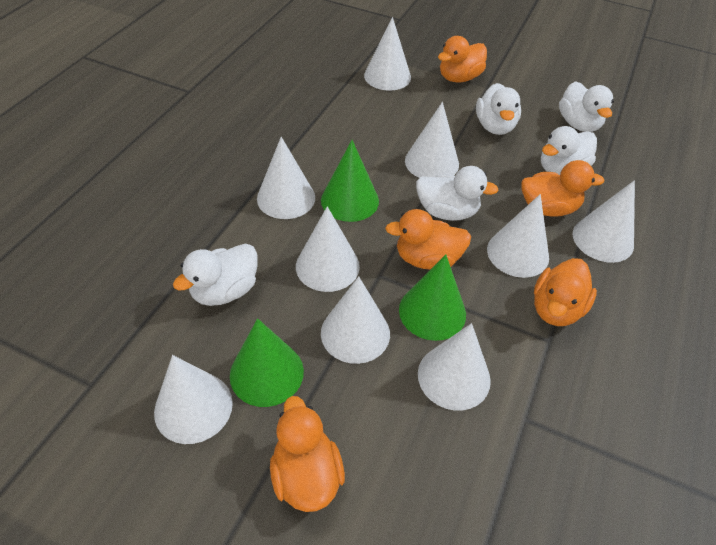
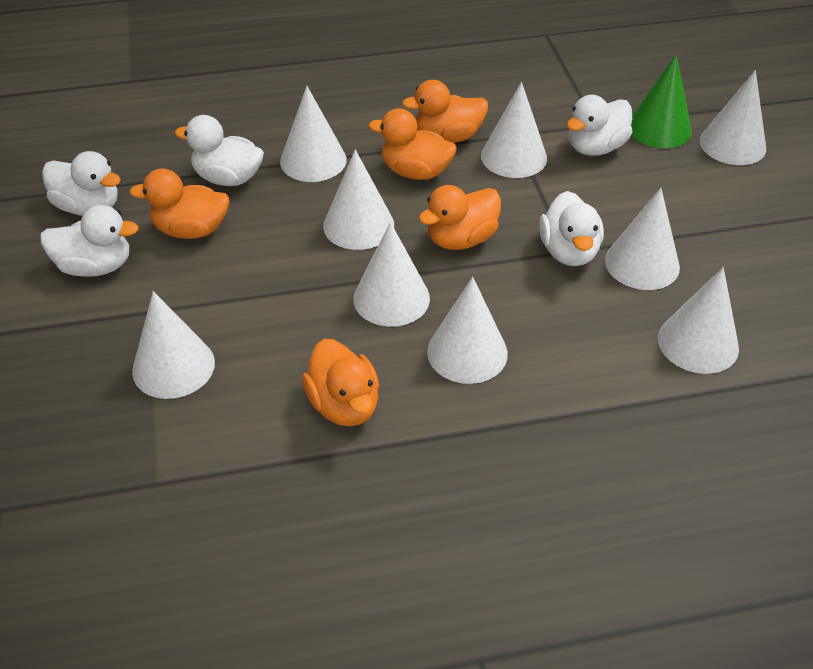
green cone: [230,318,304,407] [321,140,379,222] [399,254,466,341] = 3 -> [631,54,692,148] = 1

